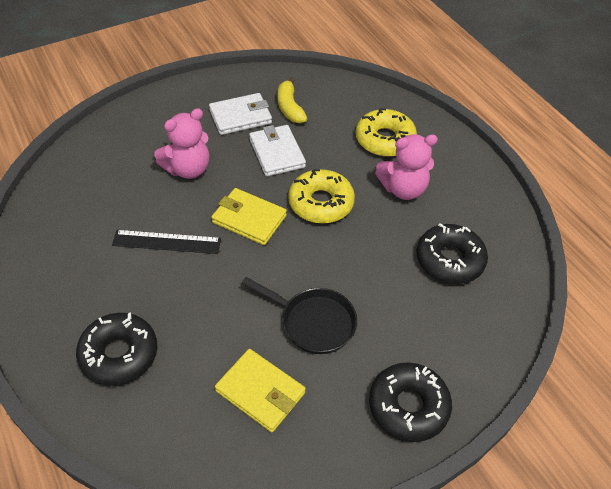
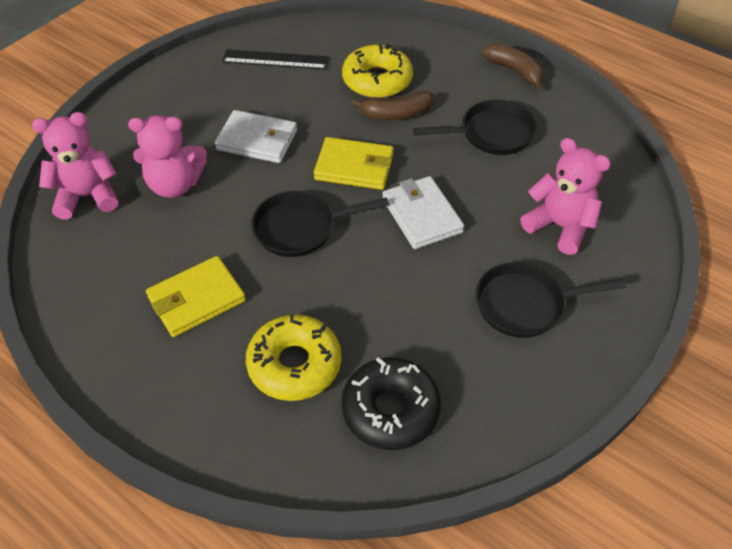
black donut: [76,313,158,386] [369,362,452,442] [416,223,488,284] = 3 -> [341,357,441,450] = 1
black pan: [242,277,357,354] = 1 -> [251,191,389,257] [413,100,537,155] [476,262,626,338] = 3
brown banana: none = 0 -> [352,91,434,120] [482,43,544,90] = 2
pink teddy bear: [154,108,209,179] [375,134,438,200] = 2 -> [32,112,118,219] [128,115,207,198] [520,138,611,255] = 3
yellow banana: [277,77,307,123] = 1 -> none = 0

